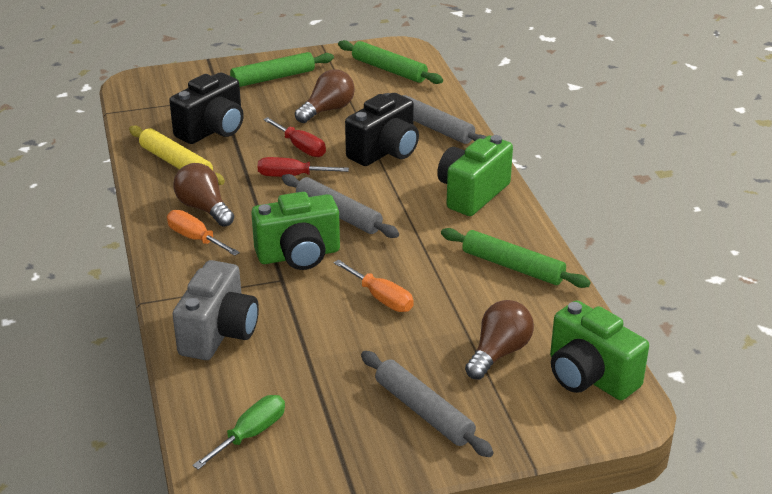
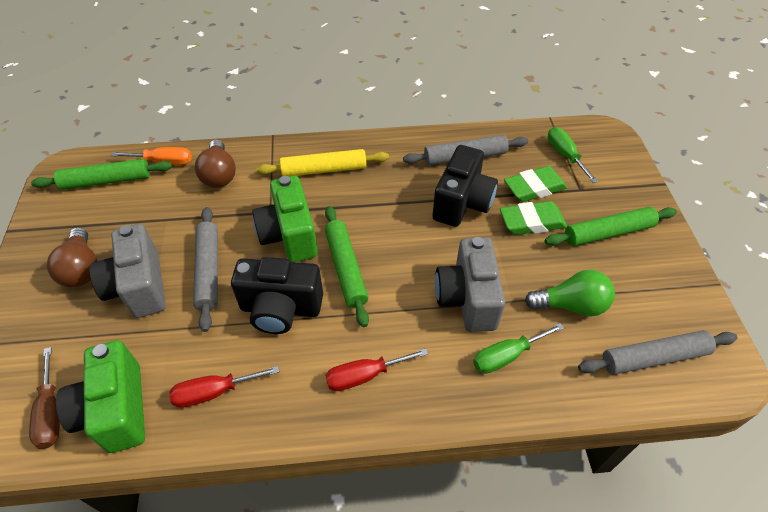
brown light bulb: [173,163,234,227] [295,69,355,123] [465,300,534,380] = 3 -> [47,227,97,288] [195,139,236,188] = 2
brown screwdriver: none = 0 -> [29,347,60,449] = 1
green camera: [251,192,340,270] [437,135,513,216] [550,300,649,400] = 3 -> [56,340,145,453] [252,176,318,262] = 2
green eraser: none = 0 -> [500,201,567,235] [504,166,568,202] = 2
green light bulb: none = 0 -> [525,270,615,316] = 1
green screwdriver: [193,395,285,470] = 1 -> [473,323,564,374] [548,127,598,183] = 2
grey camera: [172,260,259,360] = 1 -> [89,224,166,318] [435,237,505,332] = 2
orange screwdriver: [167,210,240,256] [334,260,414,312] = 2 -> [111,147,192,165] = 1

